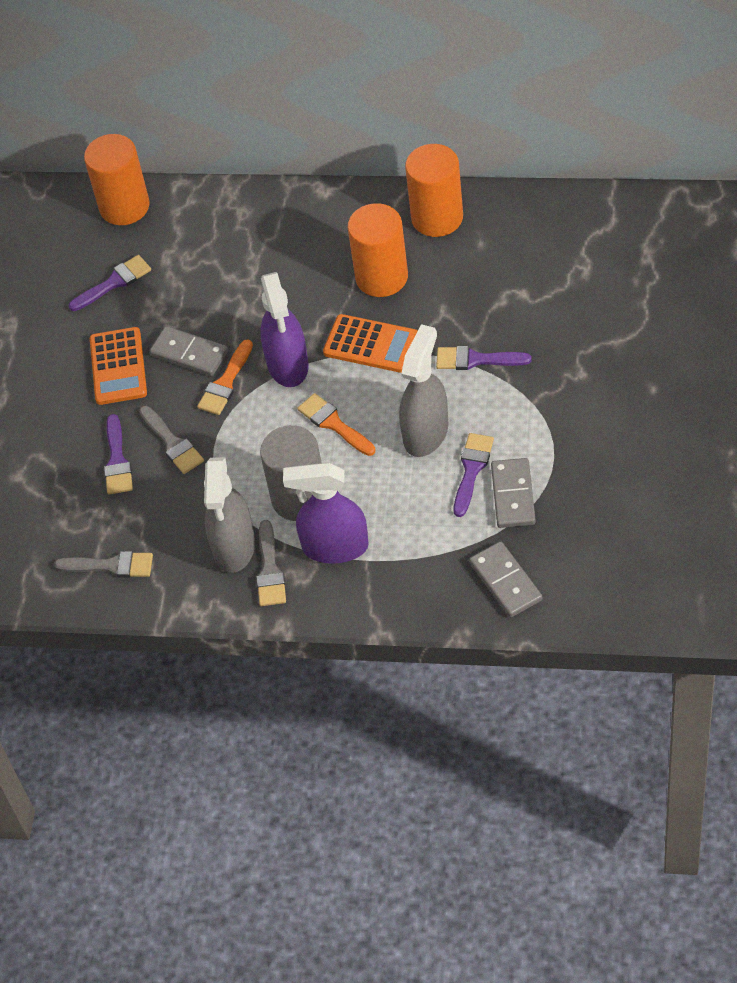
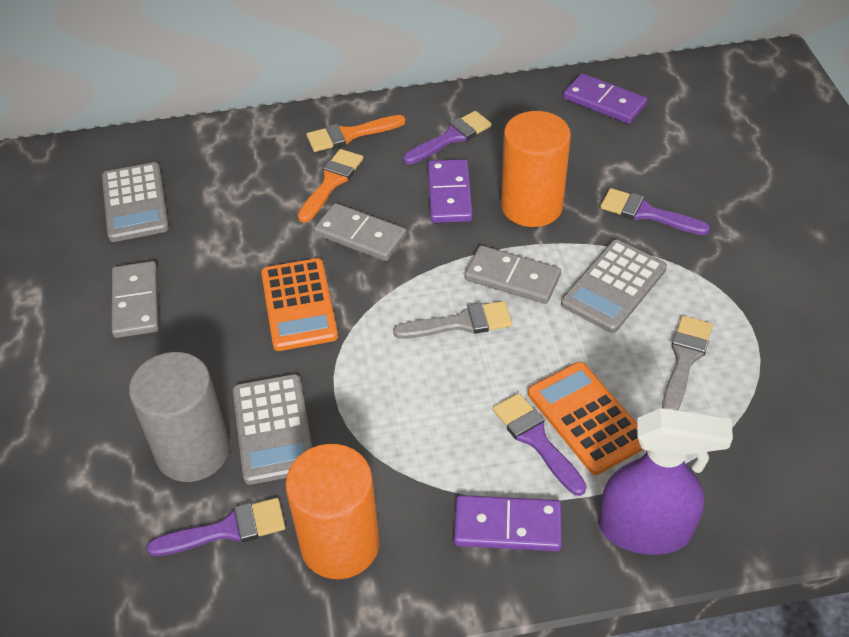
grey brush: [54,551,153,578] [139,406,204,474] [256,520,286,606] = 3 -> [393,301,512,339] [662,316,713,411] = 2
grey calculator: none = 0 -> [102,162,169,242] [233,374,312,485] [561,240,667,333] = 3
grey spray bottle: [204,457,255,573] [399,324,449,457] = 2 -> none = 0
orange cylinder: [84,134,150,225] [348,203,408,297] [405,144,463,237] = 3 -> [285,444,380,579] [501,111,571,227] = 2
purple domino: none = 0 -> [428,159,473,223] [454,495,562,551] [563,73,647,124] = 3
purple spray bottle: [260,272,308,387] [283,463,369,563] = 2 -> [599,408,733,555] = 1

